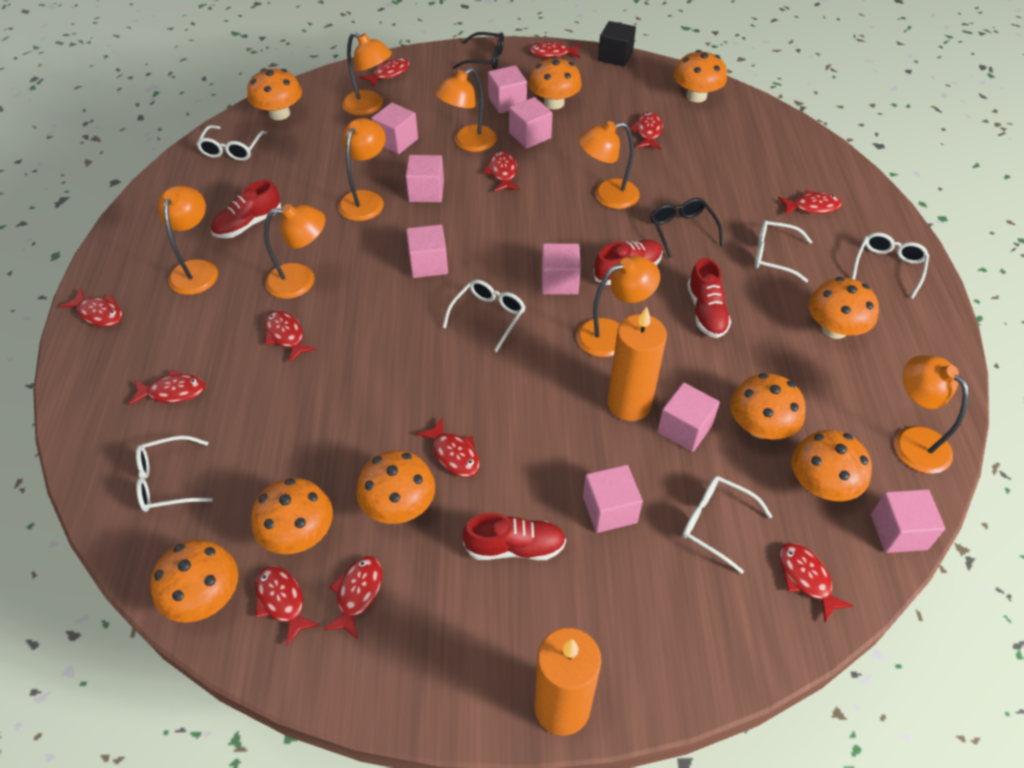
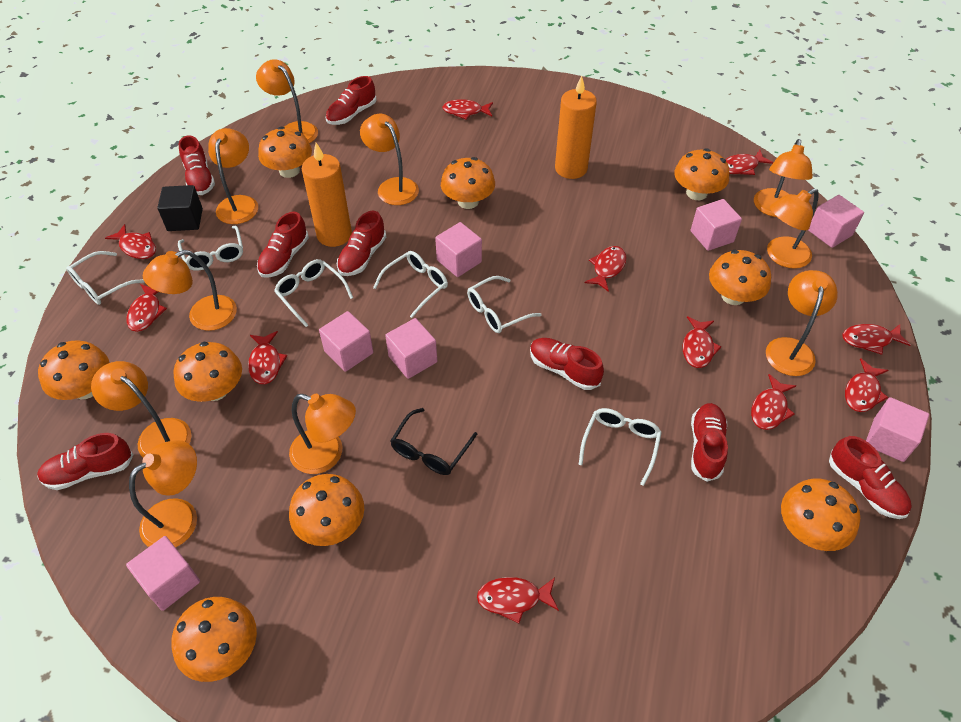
black glasses: [453,32,504,70] [650,198,723,258] = 2 -> [390,408,477,475] = 1
orange lamp: [158,185,218,295] [264,204,325,299] [338,118,386,221] [342,32,392,116] [435,68,497,152] [577,256,660,357] [578,121,640,209] [894,355,969,474] = 8 -> [91,361,191,458] [129,440,197,547] [143,250,237,331] [208,128,258,224] [256,59,318,143] [289,394,356,474] [360,114,419,205] [754,139,813,217] [766,270,838,376] [767,188,819,269] = 10
pink cube: [372,102,418,154] [406,155,444,202] [406,225,448,278] [488,65,527,113] [509,97,553,149] [541,243,581,295] [583,465,643,533] [658,383,720,452] [871,489,945,553] = 9 -> [126,536,200,611] [319,311,373,372] [385,318,437,379] [435,222,482,277] [690,199,742,251] [808,195,864,248] [866,397,929,462] = 7
red fish: [60,288,123,327] [129,370,205,405] [255,566,320,646] [264,310,317,363] [323,556,382,639] [359,58,410,87] [416,418,480,477] [484,151,520,192] [529,42,580,59] [630,112,663,149] [778,190,842,215] [779,543,854,622] = 12 -> [105,224,156,259] [126,284,167,332] [248,331,287,384] [442,99,493,120] [477,577,559,623] [585,246,627,292] [683,316,721,368] [725,150,773,175] [751,374,796,430] [842,324,911,355] [845,358,888,412] = 11
red shoe: [211,180,281,238] [462,513,566,560] [593,240,663,285] [687,258,731,338] = 4 -> [37,433,134,490] [179,135,215,195] [257,212,309,278] [326,76,377,125] [337,211,386,276] [530,338,604,390] [691,403,728,482] [829,436,912,519] = 8

